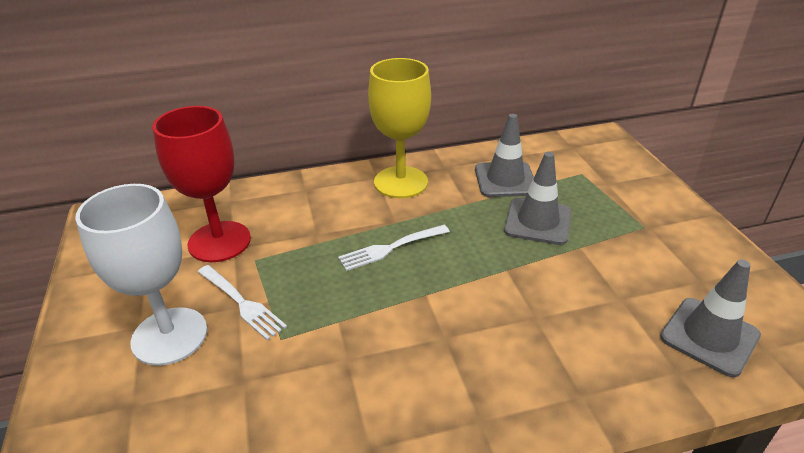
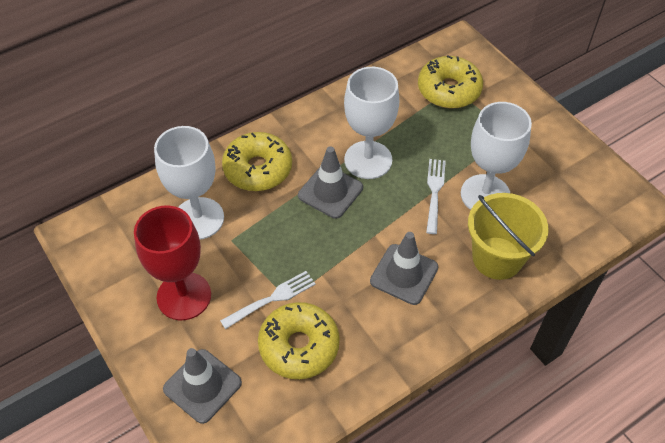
white goblet: [75,184,207,366] = 1 -> [154,126,224,240] [344,67,399,179] [461,102,532,210] = 3
yellow bucket: none = 0 -> [468,193,548,280] = 1
yellow donut: none = 0 -> [222,132,292,191] [258,302,340,379] [418,55,483,109] = 3
yellow goblet: [368,58,431,198] = 1 -> none = 0

